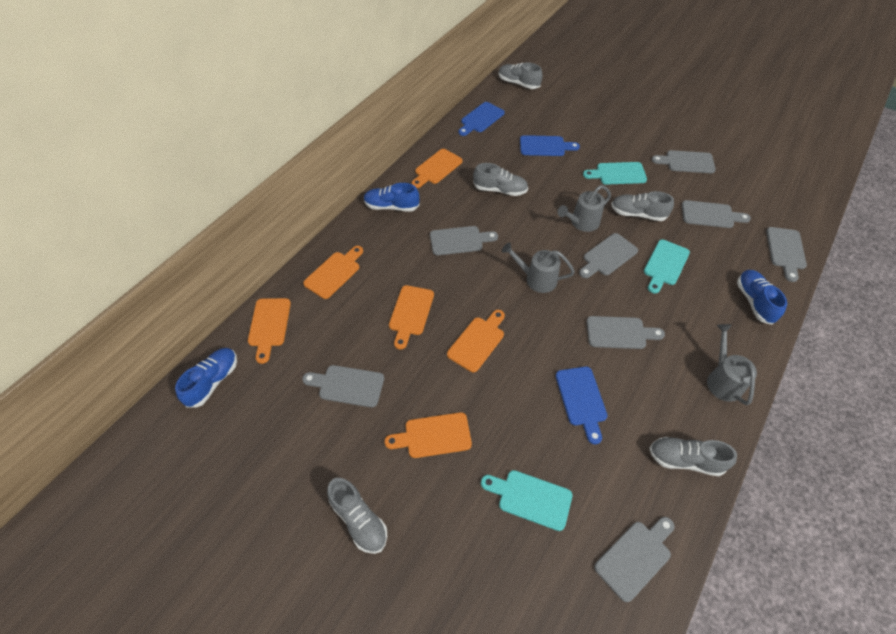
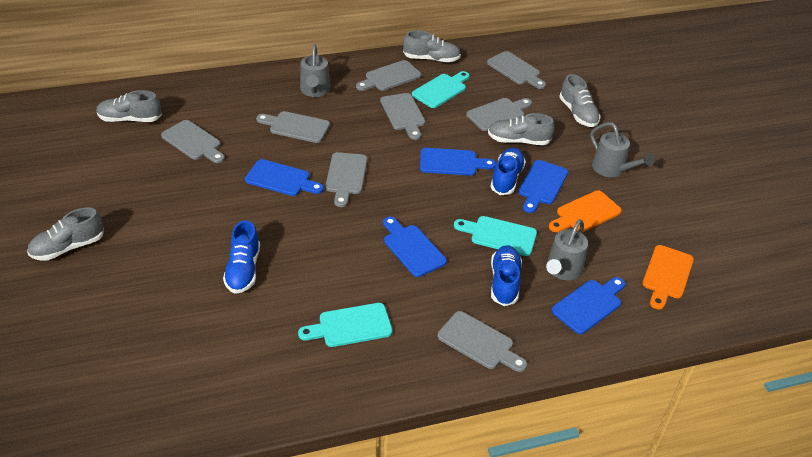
blue cutting board: [458,102,505,136] [520,135,580,156] [556,367,607,444] = 3 -> [245,159,324,196] [383,217,447,277] [420,148,496,176] [519,160,568,213] [552,277,625,334] = 5
orange cutting board: [248,298,291,364] [303,246,363,299] [384,412,472,458] [389,285,434,349] [411,149,462,188] [447,310,505,372] = 6 -> [549,190,622,232] [642,245,694,309] = 2

